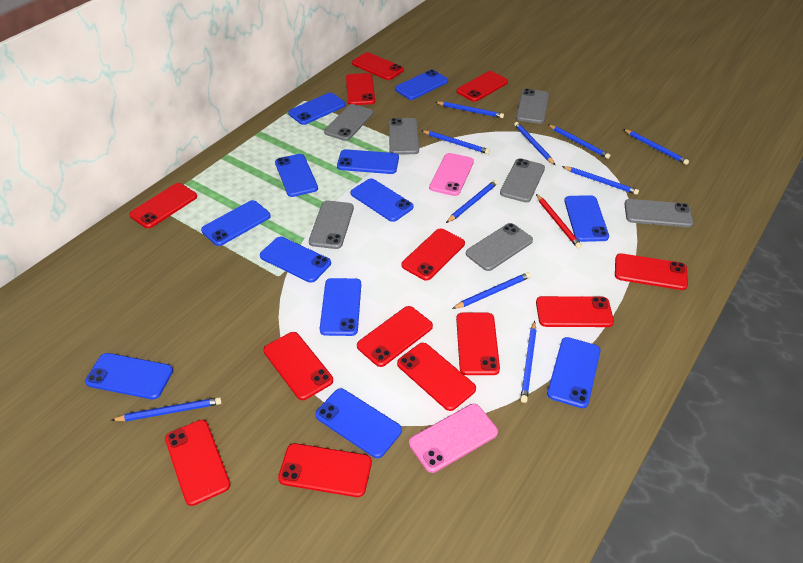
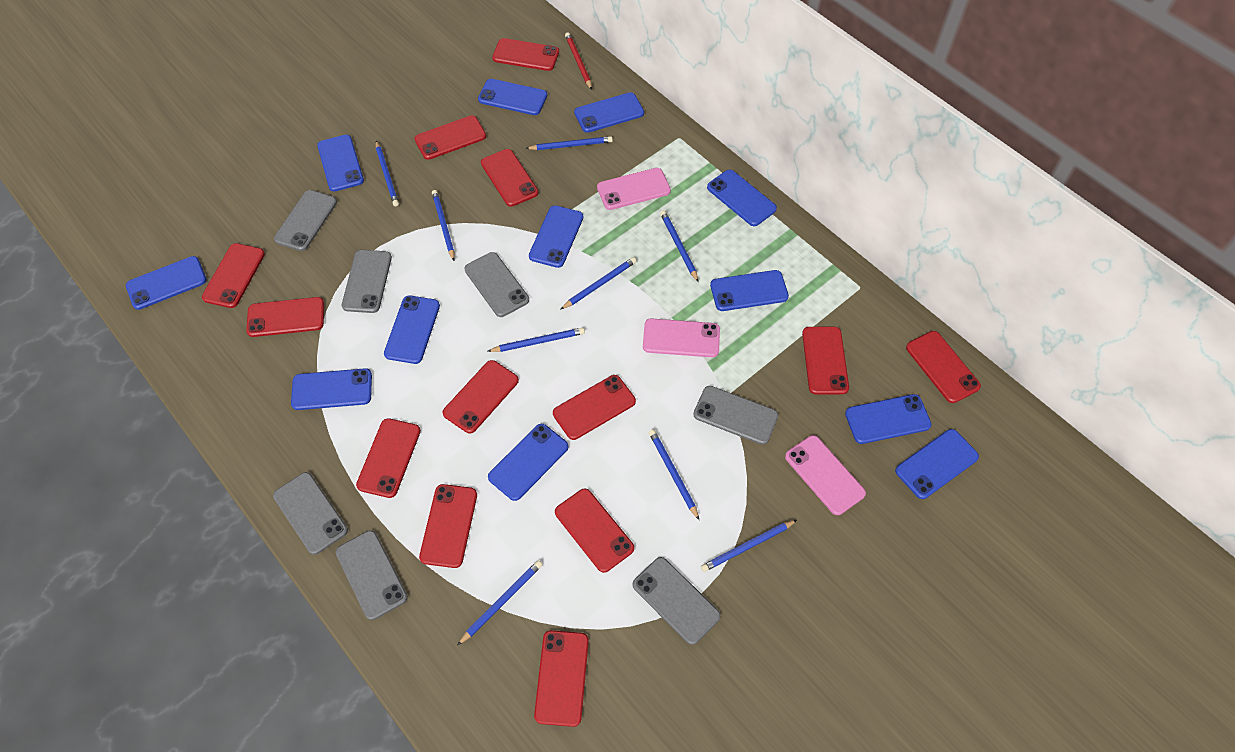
blue pencil: [111,397,222,421] [422,130,490,154] [435,102,504,118] [446,180,498,223] [452,272,531,309] [514,122,555,165] [520,321,537,403] [548,125,610,159] [562,166,639,195] [623,129,689,165] = 10 -> [376,141,399,206] [432,190,455,261] [457,560,542,646] [488,327,585,352] [525,136,613,150] [560,257,636,310] [649,429,699,520] [660,210,699,282] [701,520,797,572] = 9
pink phone: [409,404,498,473] [429,153,474,196] = 2 -> [597,168,671,210] [643,318,720,357] [785,435,866,515] = 3

